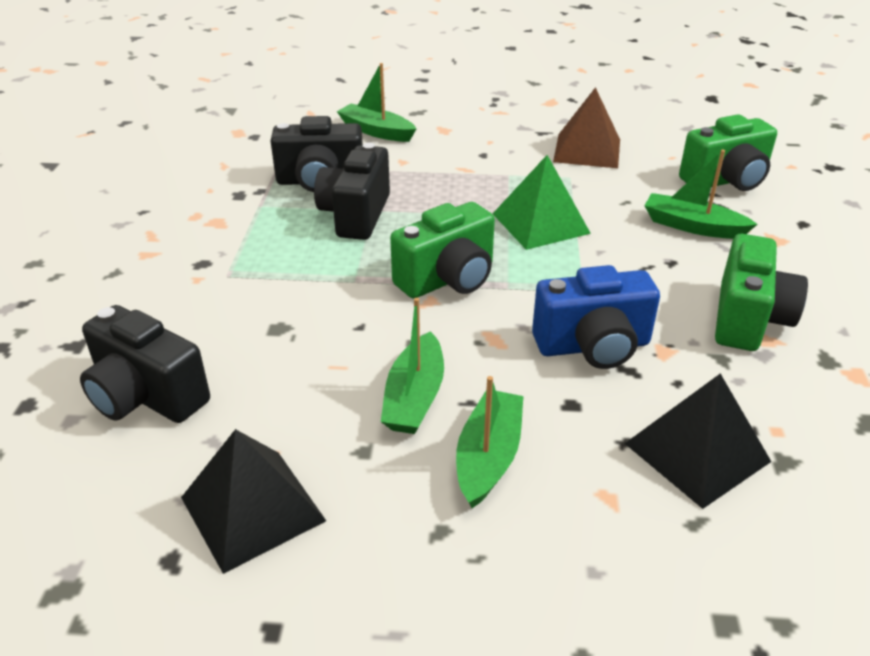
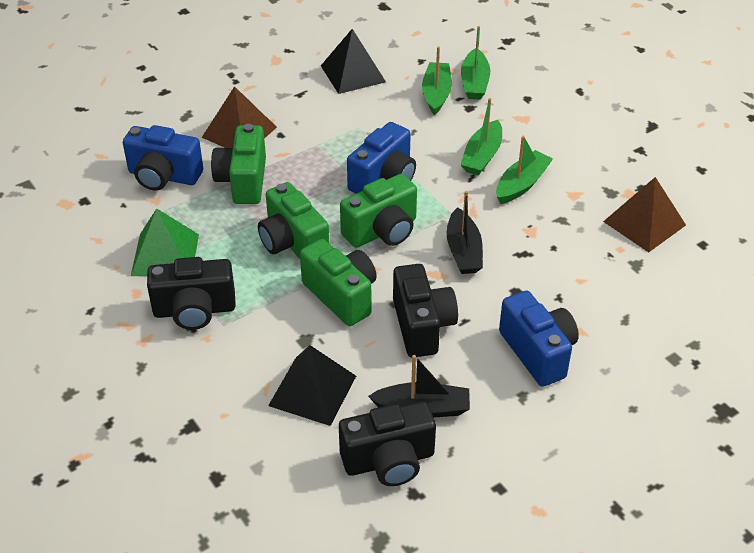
black boat: none = 0 -> [368,355,470,417] [447,191,483,274] = 2
blue camera: [532,265,660,369] = 1 -> [123,125,203,191] [347,122,416,194] [499,291,579,387] = 3
brown pyramid: [553,87,620,168] = 1 -> [202,86,277,148] [603,177,686,252] = 2
green camera: [390,202,495,299] [679,114,777,191] [715,234,808,351] = 3 -> [211,124,266,204] [258,182,329,259] [300,239,377,326] [340,174,417,248] = 4

